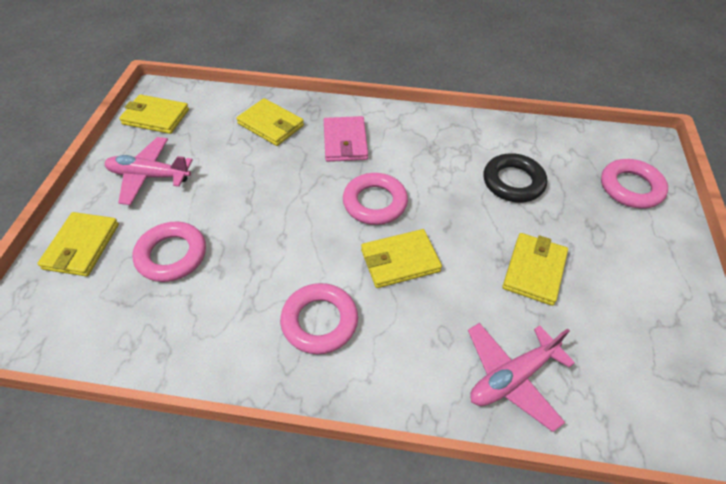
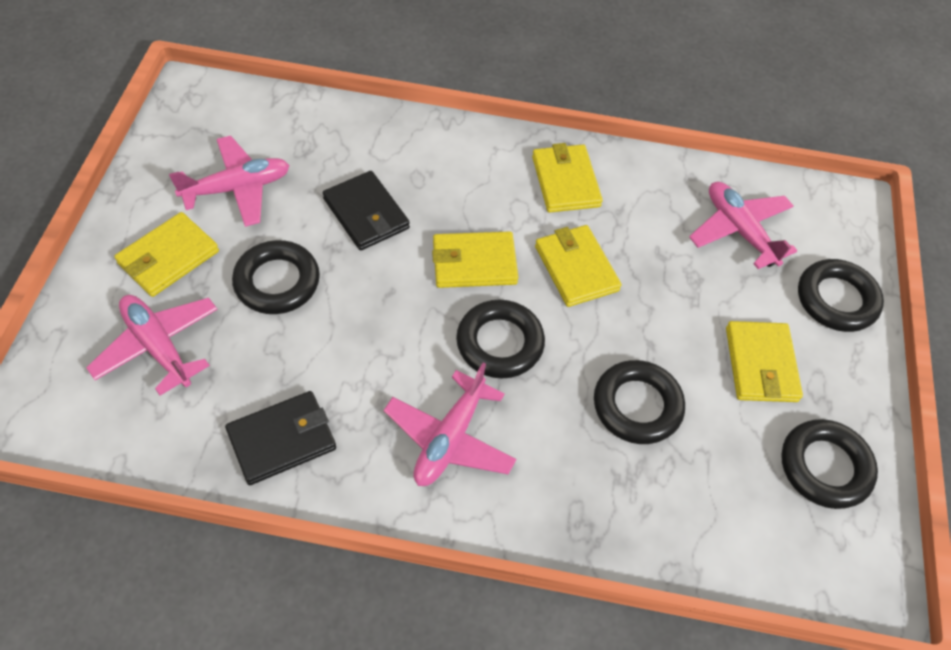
black ring: [484,153,547,203] = 1 -> [232,240,320,314] [456,299,545,378] [594,360,685,444] [781,419,878,509] [798,259,884,332] = 5
black wallet: none = 0 -> [225,391,336,485] [323,171,410,251] = 2
pink plane: [104,137,193,205] [468,323,575,432] = 2 -> [86,295,218,396] [169,136,290,227] [384,363,517,486] [689,182,797,269] = 4
pink ring: [133,222,206,282] [280,283,358,354] [343,173,408,225] [601,159,668,209] = 4 -> none = 0
pink wallet: [324,116,368,162] = 1 -> none = 0

